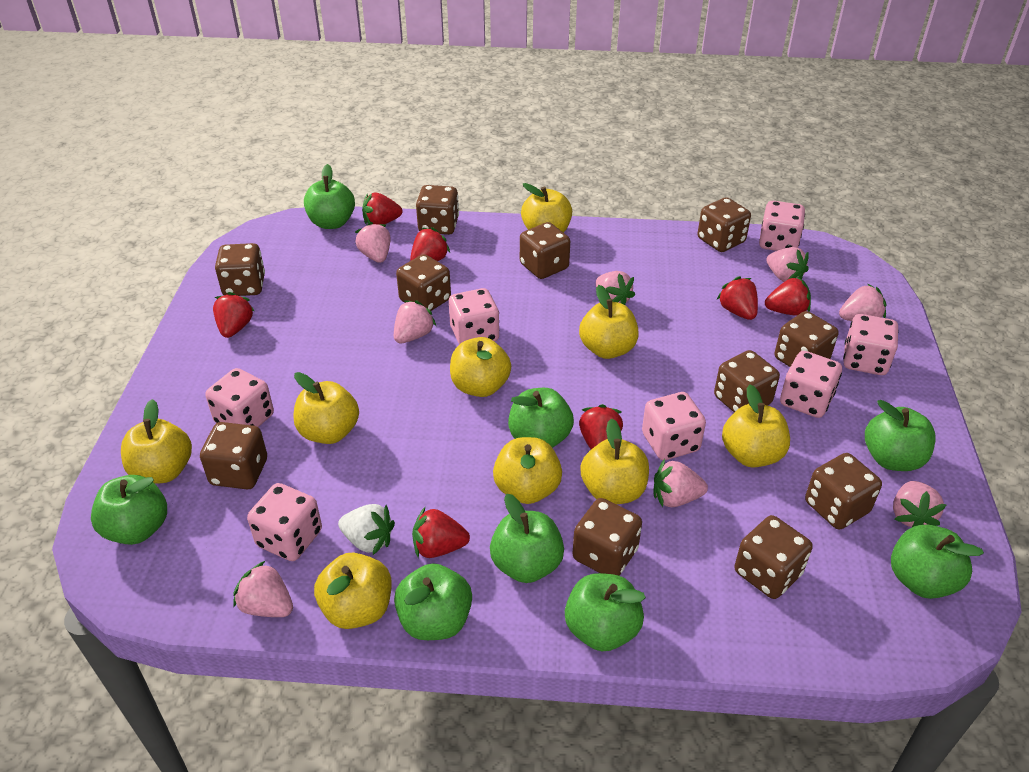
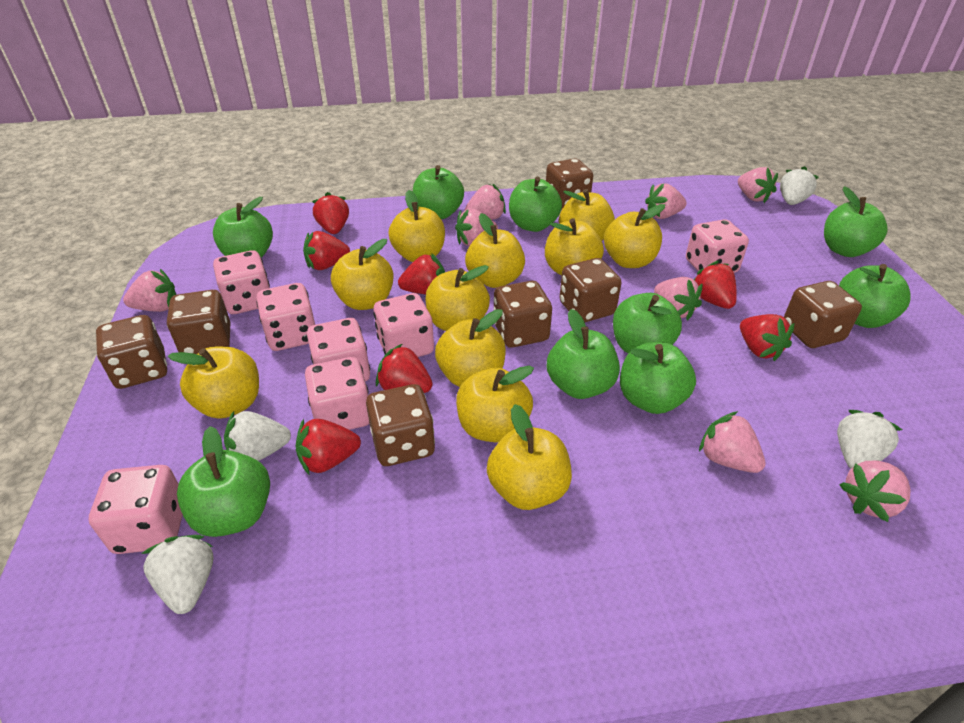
brown dice: [200,422,267,489] [215,243,265,296] [396,254,451,311] [416,185,459,235] [520,222,570,279] [572,498,642,576] [697,197,751,252] [714,350,780,412] [735,515,813,599] [774,311,838,367] [805,453,882,530] = 11 -> [96,315,167,389] [167,290,231,354] [366,384,435,466] [493,281,552,348] [546,158,593,209] [560,258,622,322] [784,281,862,348] = 7
green apple: [91,475,167,545] [304,164,355,229] [394,563,472,640] [490,494,564,583] [508,388,574,448] [565,573,646,651] [865,400,936,471] [891,525,984,599] = 8 -> [177,426,270,537] [213,197,273,258] [413,165,464,219] [509,177,562,232] [547,309,620,399] [613,293,682,354] [620,342,696,414] [824,186,887,257] [839,264,911,328] = 9
white strawberry: [338,504,395,555] = 1 -> [141,535,214,614] [224,411,291,461] [780,166,819,205] [837,410,902,469] = 4
yellow apple: [121,399,192,484] [294,372,359,444] [314,553,392,629] [450,337,511,397] [493,437,562,504] [521,183,572,233] [579,285,639,359] [580,418,649,504] [722,385,790,467] = 9 -> [168,346,259,419] [331,239,394,310] [389,190,445,262] [425,265,490,331] [435,309,506,387] [456,366,534,442] [465,213,525,288] [487,404,572,510] [545,218,604,275] [559,189,615,241] [604,204,665,268] = 11

